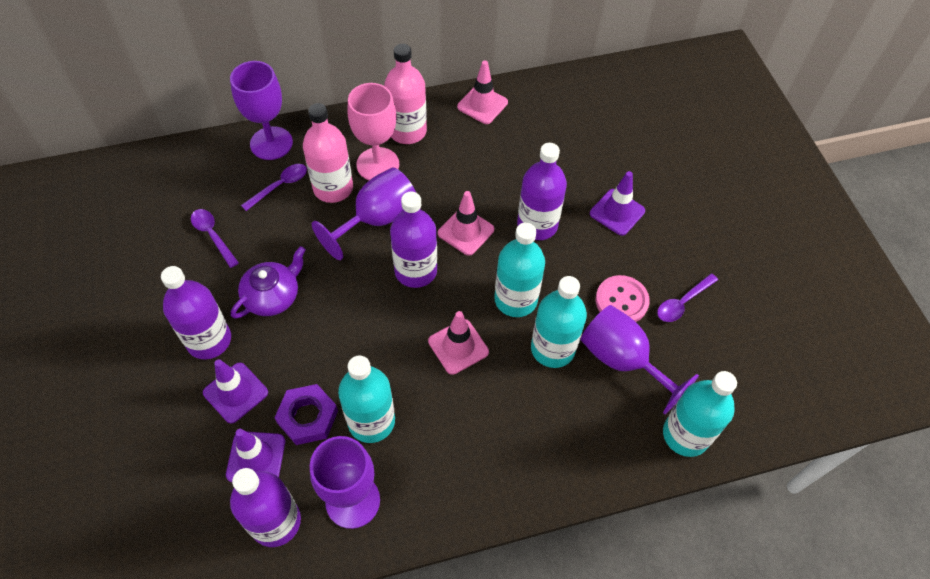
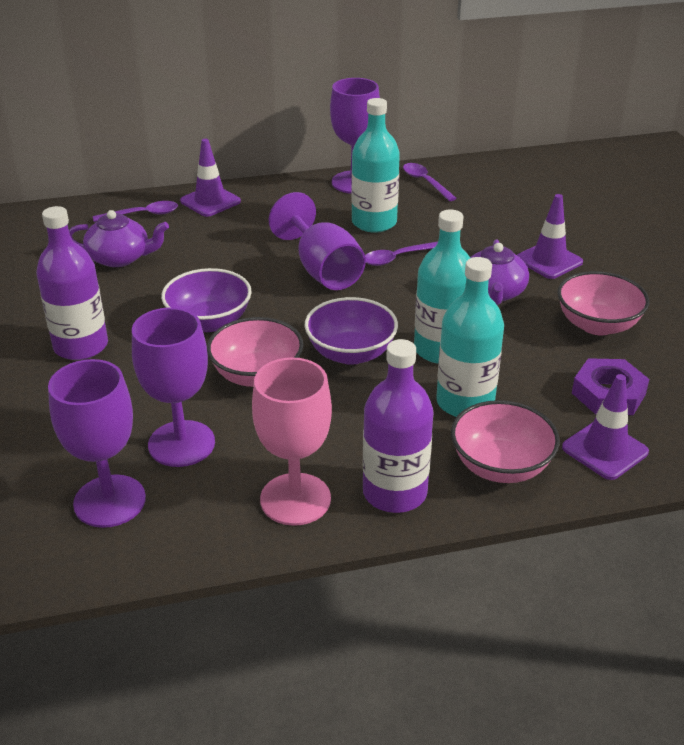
pink bottle: [303,103,353,203] [384,44,427,144] = 2 -> none = 0
pink bowl: none = 0 -> [207,317,303,387] [451,400,560,483] [557,271,649,335] = 3
pink button: [596,275,650,322] = 1 -> none = 0
pink traffic cone: [428,311,489,375] [438,191,494,256] [457,60,508,124] = 3 -> none = 0
purple bottle: [161,266,231,359] [230,468,301,547] [390,191,437,288] [517,143,567,240] = 4 -> [36,206,108,360] [363,339,433,513] = 2
purple bowl: none = 0 -> [161,268,252,332] [304,297,398,365] = 2
purple teapot: [231,246,306,319] = 1 -> [69,210,169,267] [470,239,529,305] = 2
turquoise bottle: [338,355,395,443] [494,223,545,317] [531,276,587,368] [663,371,737,457] = 4 -> [351,98,400,233] [414,209,470,364] [436,257,504,417] = 3

